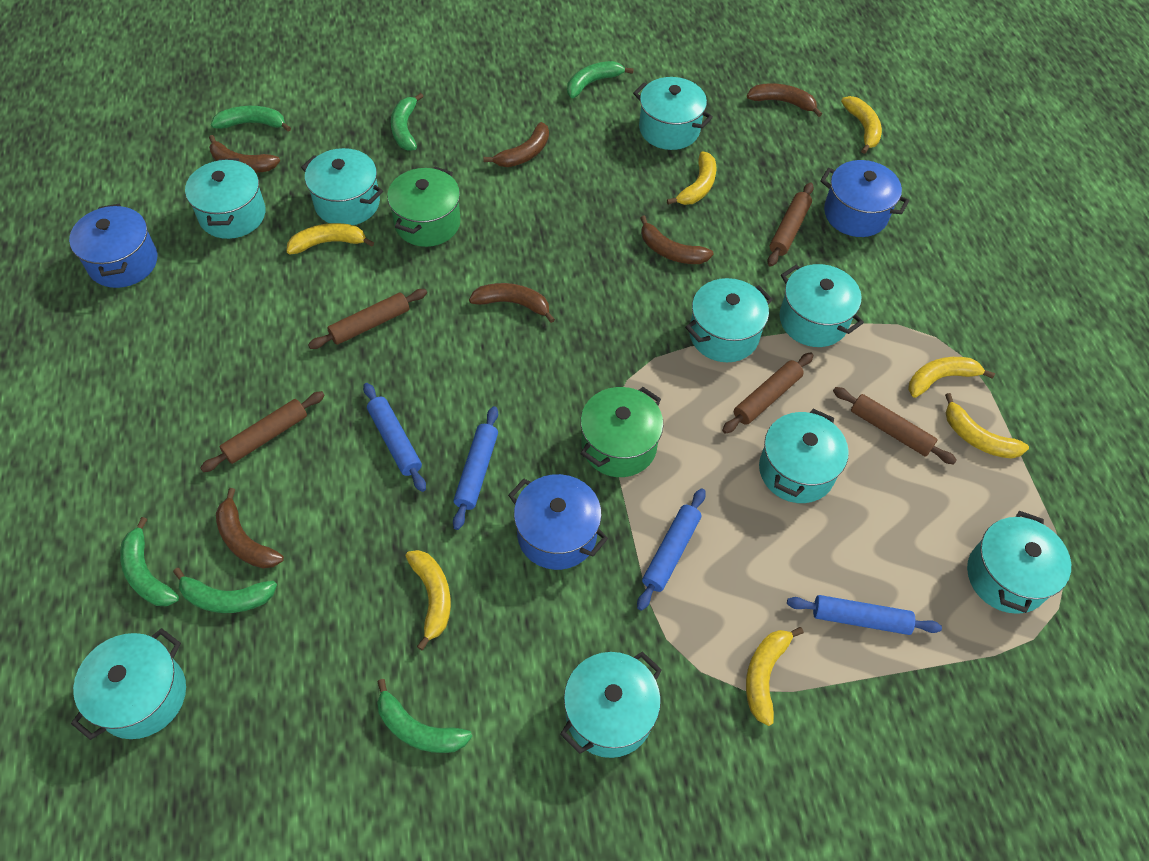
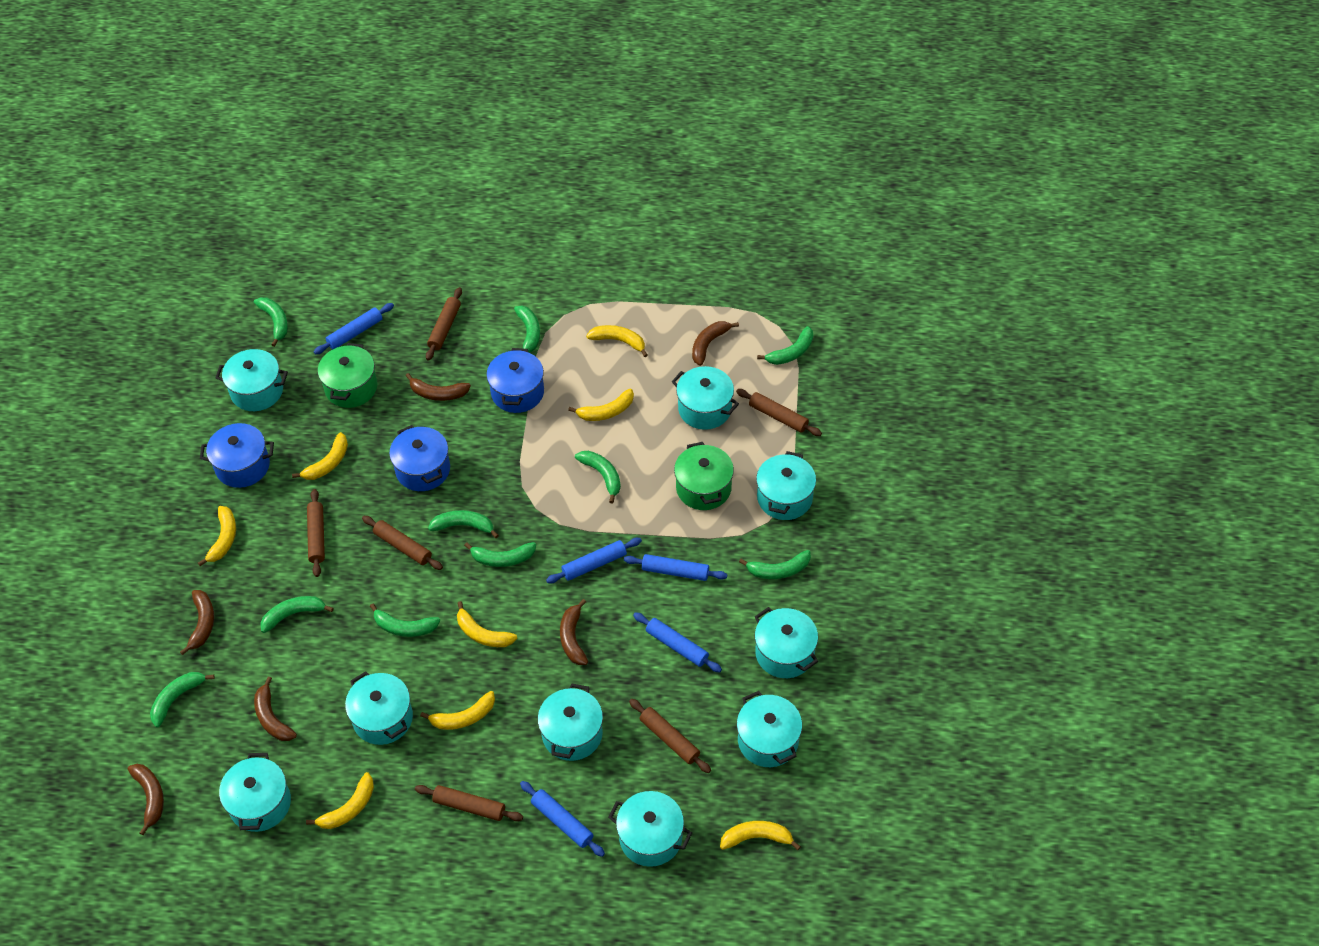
blue rolling pin: [363,383,426,492] [453,406,498,530] [637,488,706,611] [787,595,942,635] = 4 -> [314,303,394,354] [520,781,605,857] [546,538,642,583] [624,554,728,581] [633,612,722,673] = 5
brown rolling pin: [200,391,325,472] [308,289,427,349] [722,352,814,434] [767,182,814,267] [833,387,957,464] = 5 -> [307,489,325,577] [362,516,443,570] [415,785,523,821] [426,287,462,361] [629,699,711,773] [736,389,822,436] = 6
green banana: [120,517,179,606] [173,568,277,613] [211,106,291,132] [377,679,472,753] [390,93,424,151] [567,61,634,98] = 6 -> [150,672,215,728] [254,297,288,347] [260,596,334,633] [370,603,440,637] [428,510,499,538] [464,542,536,567] [514,306,540,352] [575,451,621,503] [739,550,811,579] [757,326,813,365] = 10
yellow banana: [287,223,374,254] [405,550,451,650] [667,151,716,205] [746,627,804,726] [841,96,882,154] [908,357,995,398] [945,393,1029,459] = 7 -> [198,506,236,566] [292,432,348,480] [306,772,374,829] [420,691,495,730] [457,601,517,647] [568,389,634,421] [586,325,648,357] [720,821,801,850] = 8

